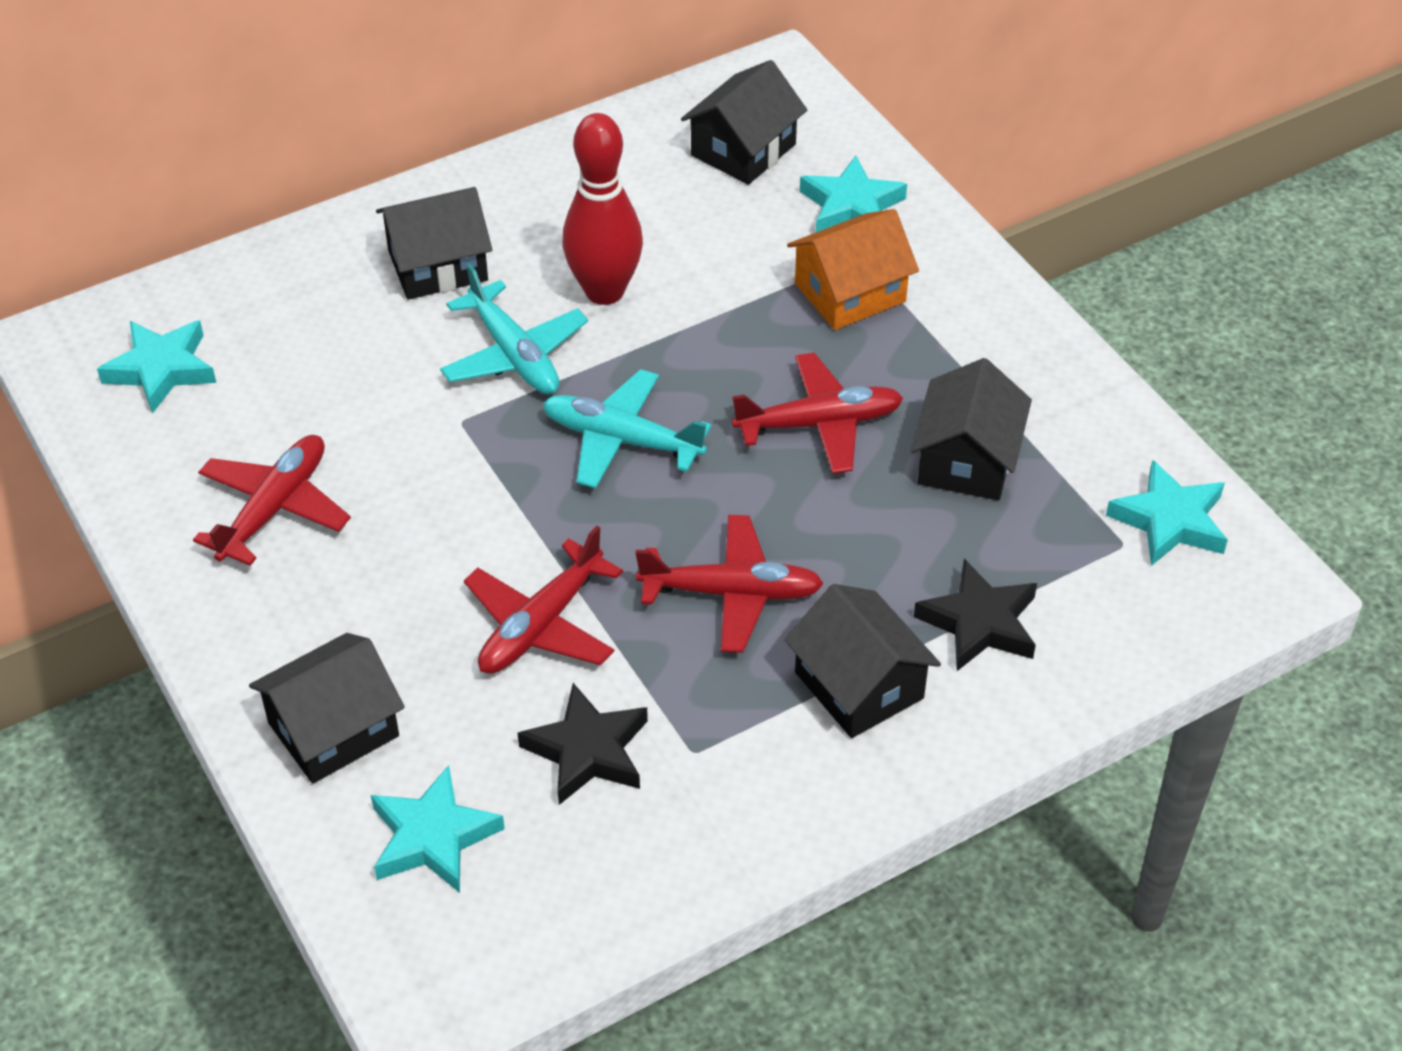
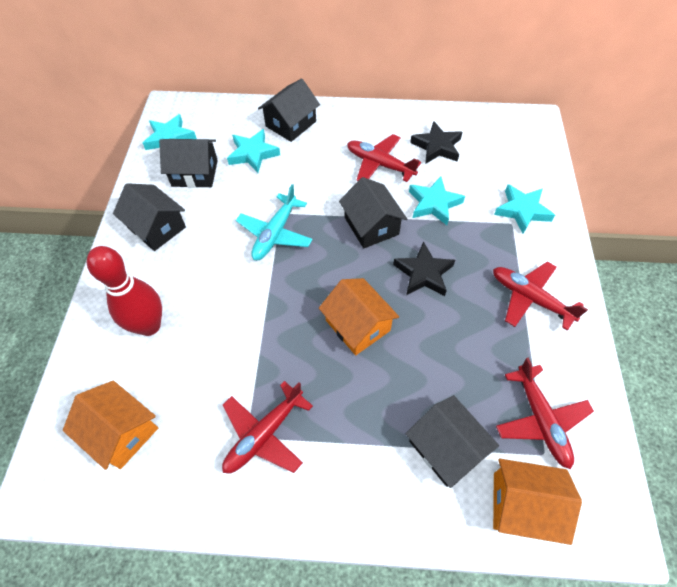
orange house: [787,209,919,330] = 1 -> [63,380,158,470] [319,278,399,356] [493,459,582,545] = 3
turquoise plane: [440,264,588,395] [542,369,711,488] = 2 -> [236,184,313,260] = 1

